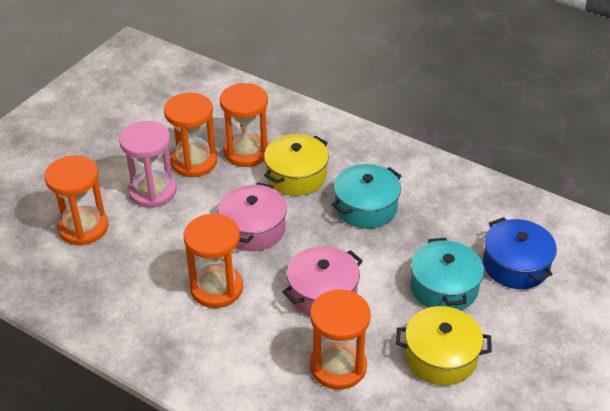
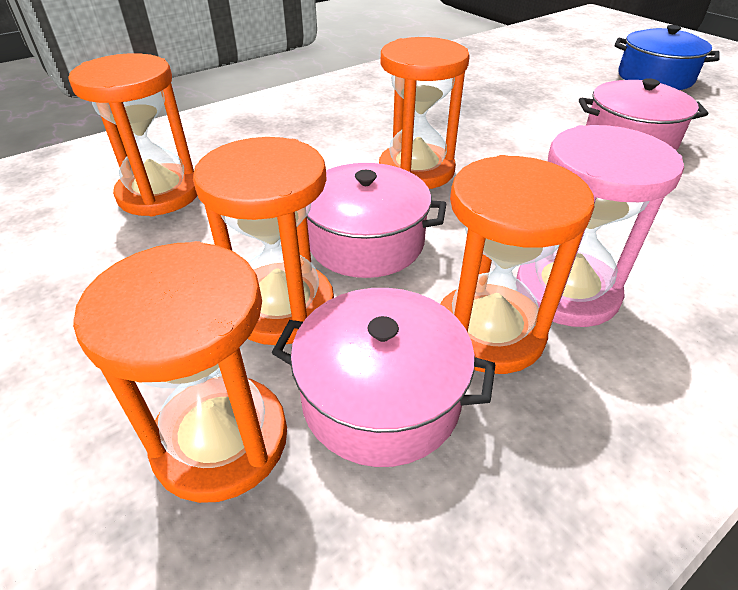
pink pot: [218,182,287,251] [283,246,363,316] = 2 -> [272,288,495,467] [307,163,446,278] [579,78,708,151] = 3
turquoise pot: [332,164,401,229] [410,238,484,310] = 2 -> none = 0
yellow pot: [264,134,329,196] [396,306,492,385] = 2 -> none = 0

